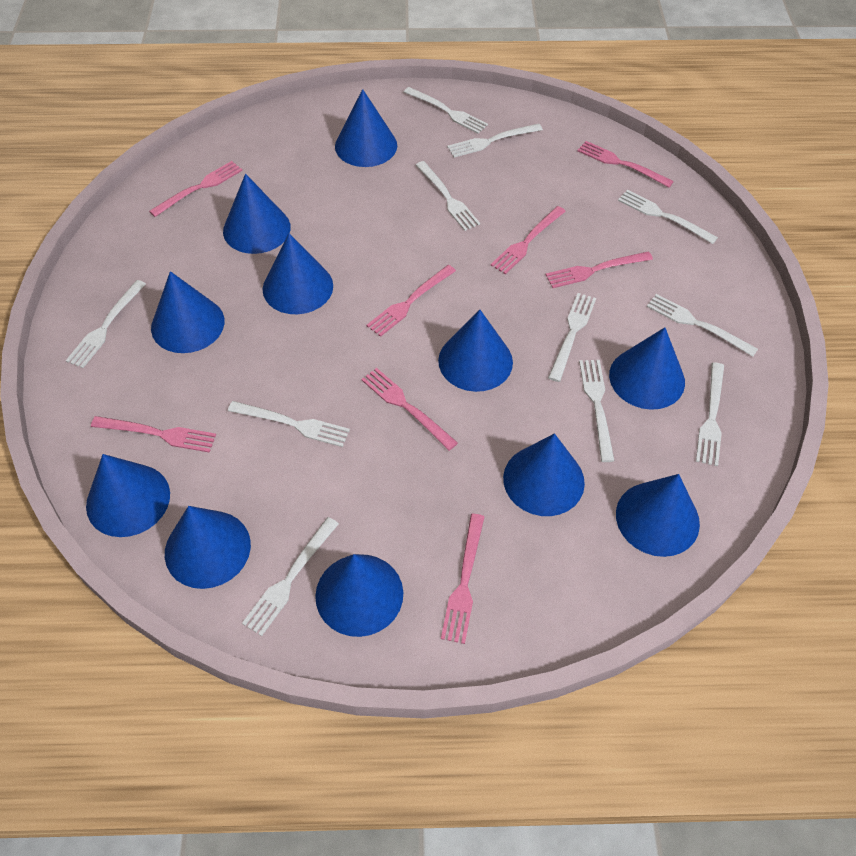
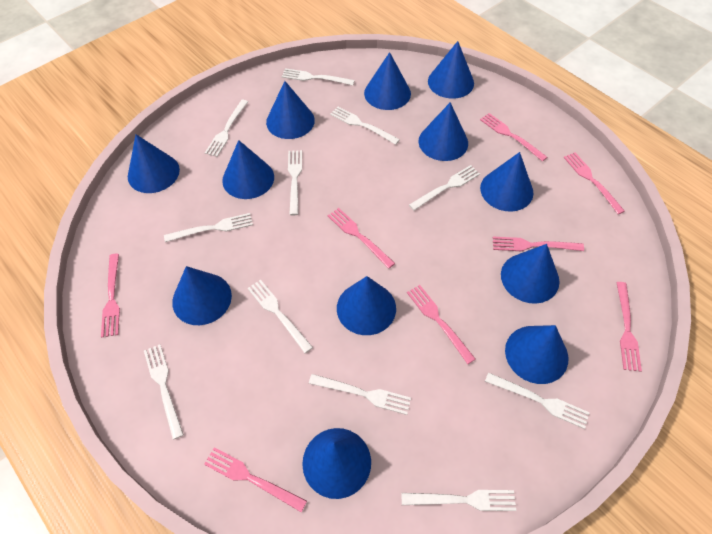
blue cone: [86,454,170,537] [151,271,224,353] [165,506,251,589] [223,174,291,254] [263,233,333,314] [315,554,403,637] [335,89,397,167] [438,310,513,392] [503,433,585,516] [609,327,685,410] [616,474,700,557] = 11 -> [128,135,180,193] [172,266,232,325] [222,140,274,199] [266,81,315,139] [302,428,371,499] [337,276,396,335] [364,52,411,110] [419,102,468,161] [428,41,474,99] [480,152,533,212] [501,244,560,304] [505,325,568,384] = 12

